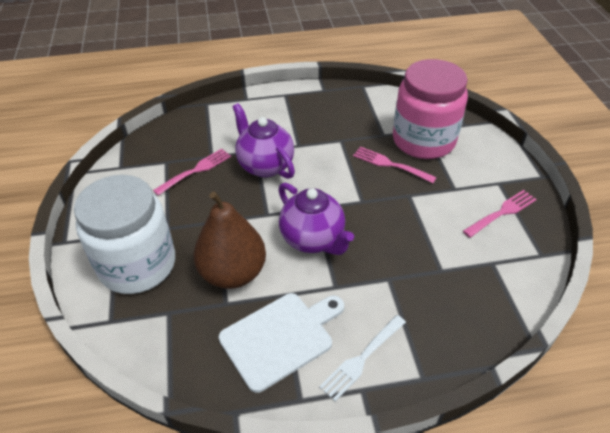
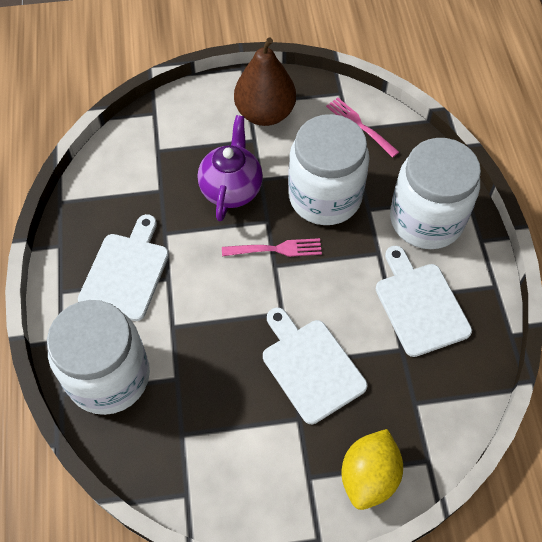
pink fork: [153,149,231,196] [353,147,437,183] [463,190,537,238] = 3 -> [222,238,322,257] [326,98,399,158] = 2
pink jar: [393,59,468,159] = 1 -> none = 0
purple teapot: [232,103,295,179] [279,183,354,255] = 2 -> [198,115,263,222] = 1
white cutting board: [219,293,344,393] = 1 -> [78,214,169,321] [263,308,368,424] [376,246,472,357] = 3
white fork: [319,315,406,402] = 1 -> none = 0
white jar: [74,175,175,294] = 1 -> [47,300,150,415] [288,114,370,225] [390,138,481,249] = 3
yellow lemon: none = 0 -> [342,429,403,510] = 1

